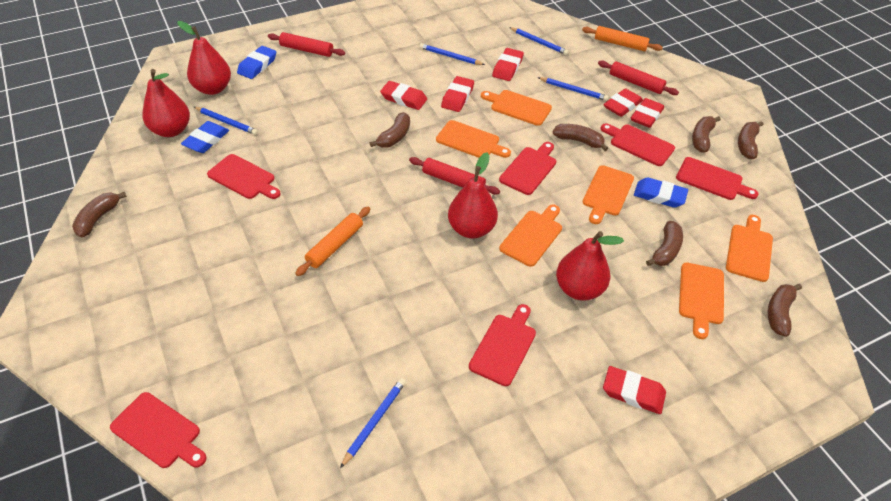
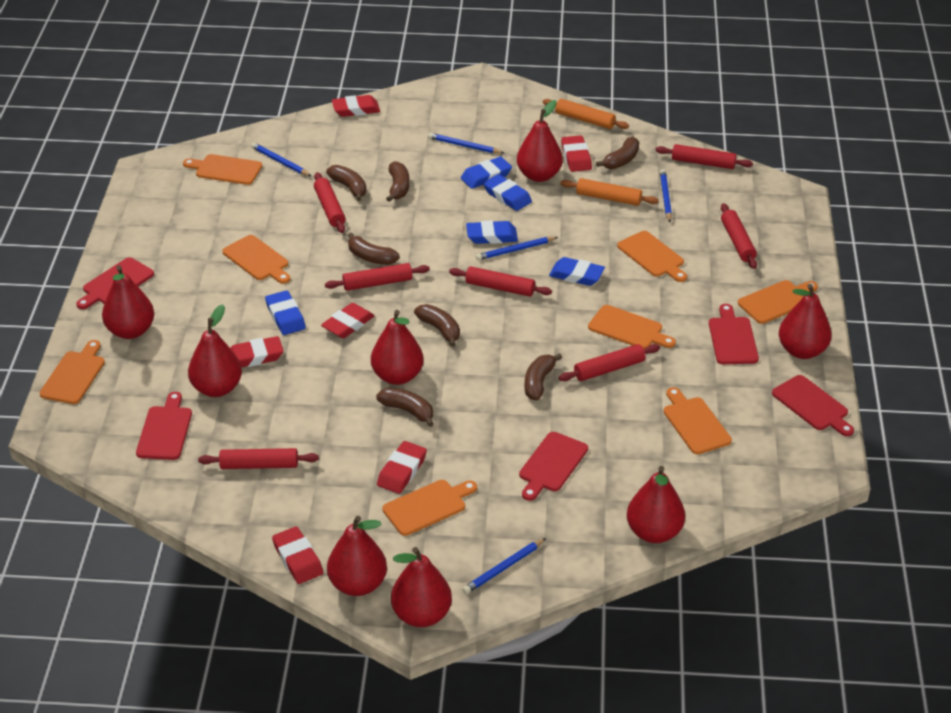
blue eraser: [181,121,229,153] [237,46,276,79] [634,177,688,208] = 3 -> [265,291,306,335] [461,157,512,189] [466,220,518,244] [483,174,532,211] [549,257,605,286] = 5
orange cutting board: [436,120,511,158] [481,90,552,126] [499,205,562,267] [583,165,634,224] [679,262,724,339] [726,215,773,282] = 6 -> [39,340,105,404] [183,154,262,185] [222,235,290,284] [382,480,477,536] [588,305,676,349] [617,231,687,282] [664,387,732,454] [738,280,818,324] = 8
red cutting board: [110,392,207,468] [207,154,281,199] [469,304,536,386] [499,142,556,195] [601,123,675,166] [676,157,758,200] = 6 -> [76,257,154,309] [136,392,192,460] [519,432,588,501] [709,304,759,364] [772,375,854,436] = 5
red pear: [143,69,190,137] [178,21,231,95] [448,152,498,238] [556,231,624,301] = 4 -> [102,265,154,339] [188,304,242,397] [327,516,387,596] [371,310,424,385] [391,547,452,627] [517,100,563,182] [627,466,685,543] [779,284,832,359] = 8
red rolling pin: [268,32,345,57] [409,157,500,195] [598,60,679,95] = 3 -> [198,448,319,469] [314,172,346,233] [325,263,430,291] [449,267,552,297] [559,344,660,381] [656,144,753,169] [721,203,757,269] = 7

